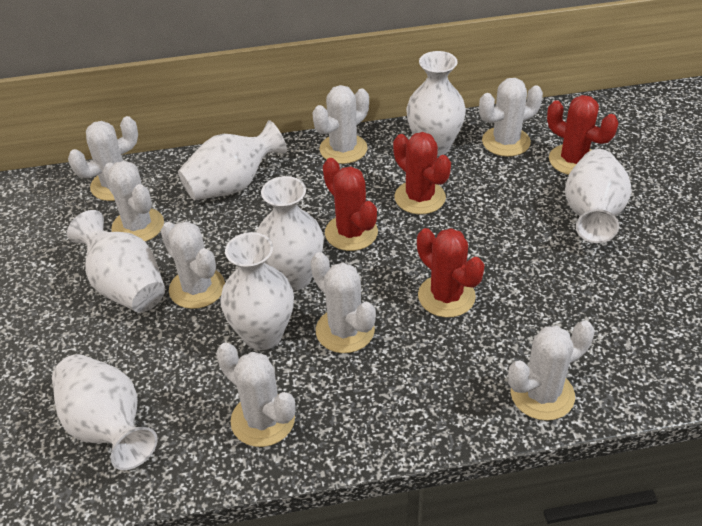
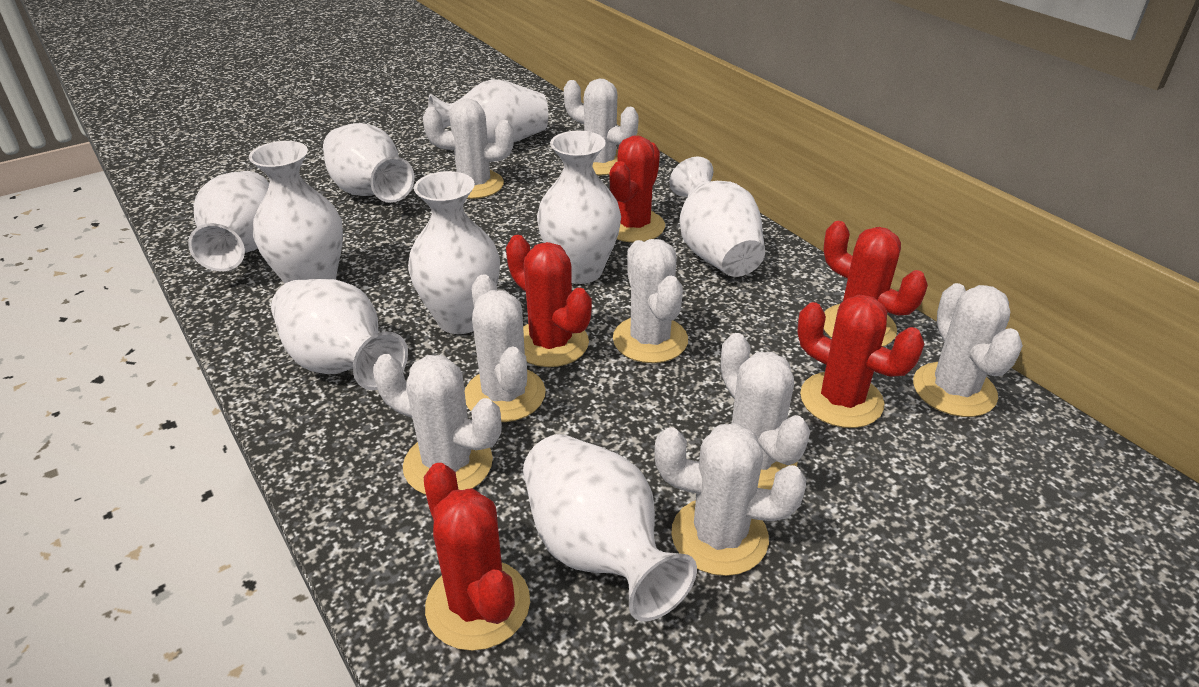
red cactus: [323,158,378,251] [393,132,451,214] [417,228,485,318] [547,95,618,175] = 4 -> [424,463,530,651] [506,235,592,367] [610,136,665,242] [797,295,924,428] [824,221,928,347] = 5
white vase: [52,354,158,470] [67,210,165,312] [178,120,287,201] [220,232,294,350] [257,176,324,291] [406,51,466,157] [565,149,631,243] = 7 -> [188,171,269,271] [249,141,343,284] [271,279,408,390] [323,123,414,203] [408,171,500,334] [428,79,548,143] [523,434,697,621] [537,131,621,284] [669,157,765,277] = 9

